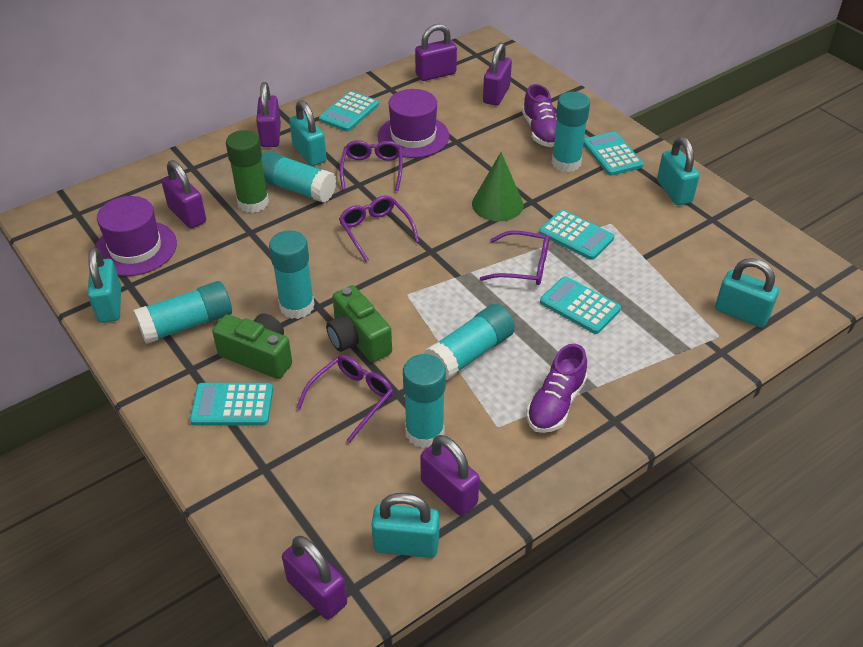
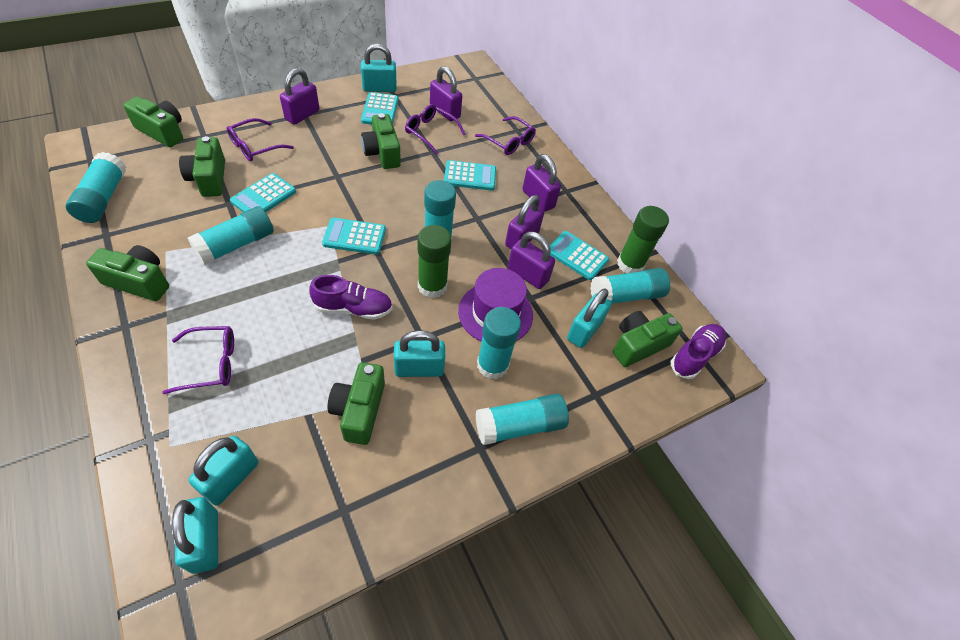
green camera: [212,314,292,379] [326,285,392,362] = 2 -> [86,245,169,301] [123,96,183,147] [179,136,225,197] [327,362,385,445] [361,113,401,169] [613,311,683,367] = 6
green cone: [472,152,524,221] = 1 -> none = 0
green glue stick: [226,130,269,213] = 1 -> [418,225,452,298] [617,206,669,273] = 2
purple hat: [95,196,177,276] [377,89,449,158] = 2 -> [458,268,533,342] = 1
purple padlock: [162,160,206,229] [256,82,281,147] [282,536,347,620] [415,24,457,81] [420,435,480,516] [483,42,512,106] = 6 -> [280,68,319,125] [430,66,462,121] [505,195,544,249] [508,232,555,289] [522,154,561,212] = 5

